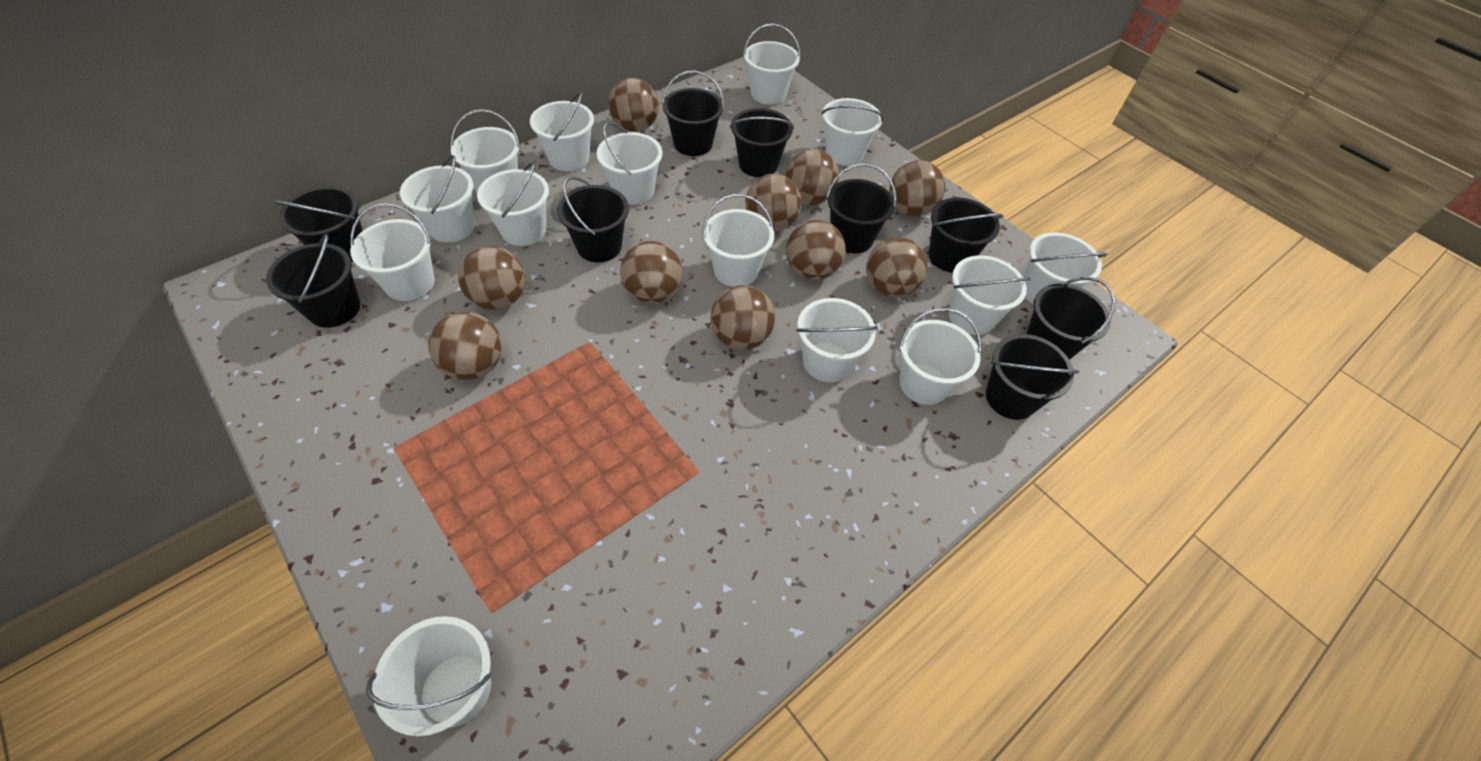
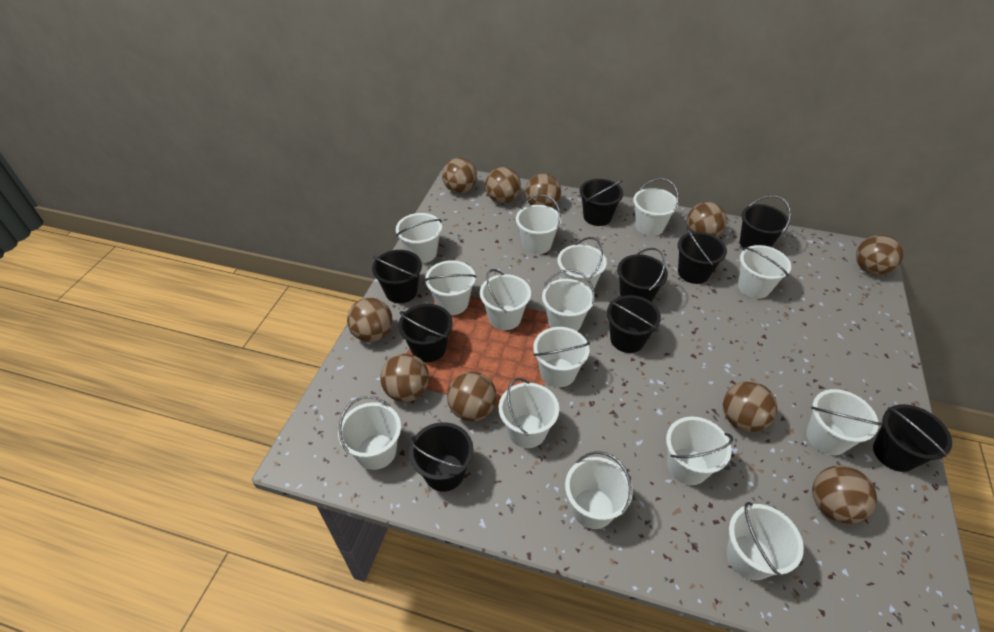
white bucket: [350,203,435,301] [366,616,491,736] [400,155,475,243] [450,109,520,193] [477,161,549,246] [530,92,594,171] [597,122,662,205] [702,194,774,287] [743,24,801,105] [796,298,878,382] [821,98,884,166] [899,308,982,405] [949,255,1031,335] [1024,232,1107,304] = 14 -> [338,396,401,470] [396,213,442,263] [424,260,476,315] [480,269,531,330] [499,378,559,448] [516,195,561,254] [533,327,590,387] [542,269,595,331] [557,237,607,290] [565,451,633,529] [633,178,679,236] [666,416,733,485] [727,502,804,580] [738,245,791,298] [806,389,882,455] = 15

